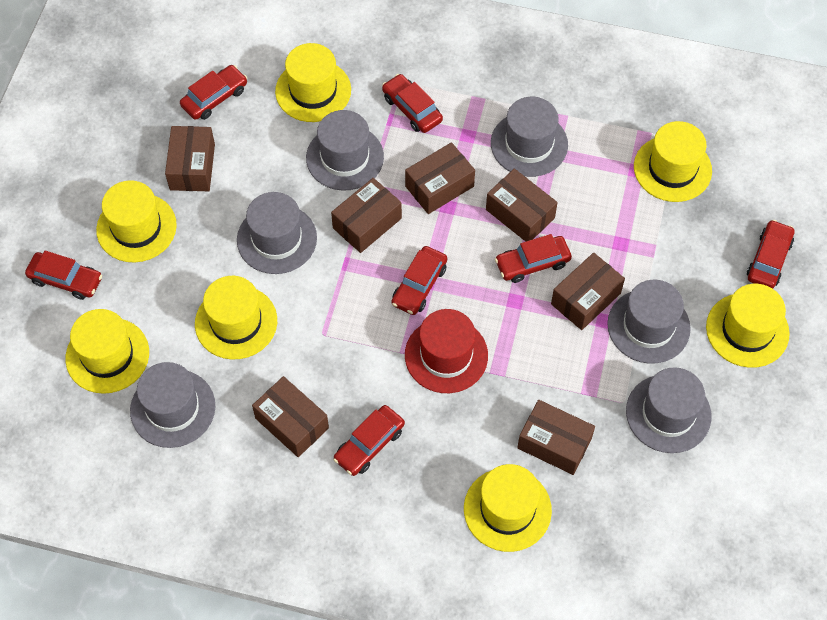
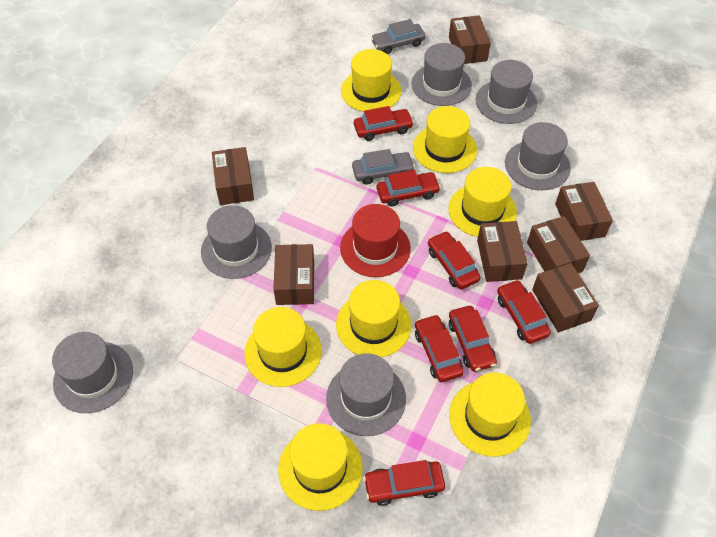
grey car: none = 0 -> [352,149,415,185] [371,19,426,54] = 2

